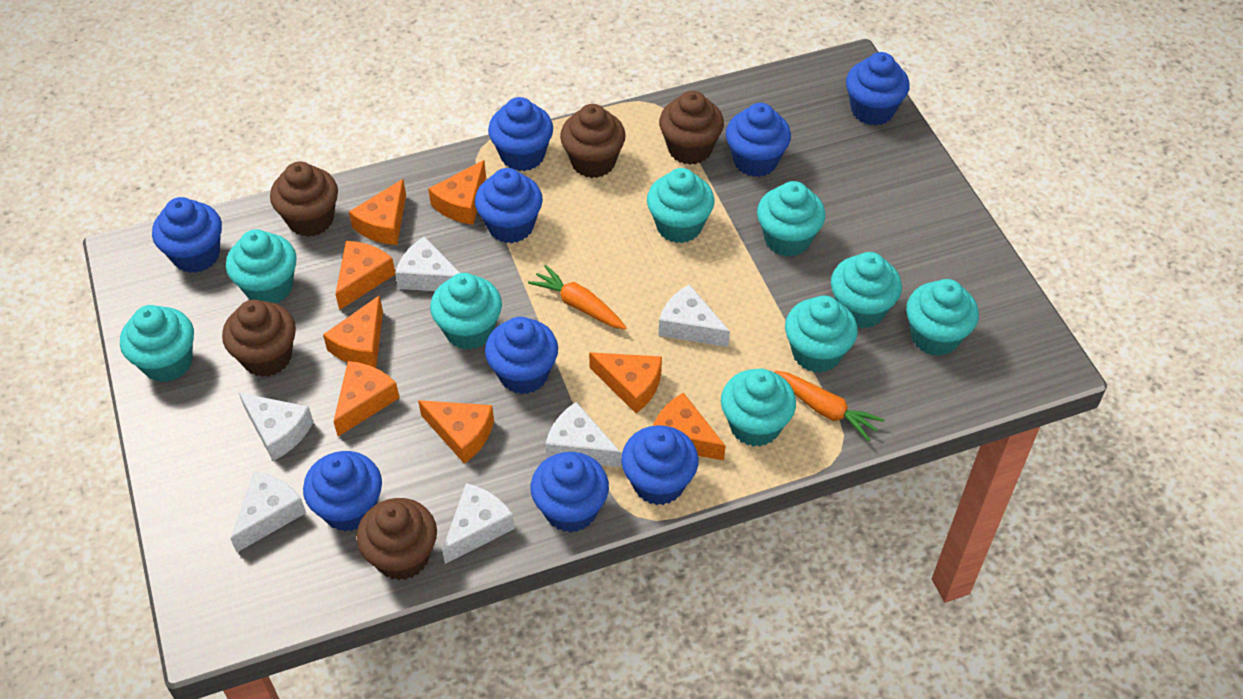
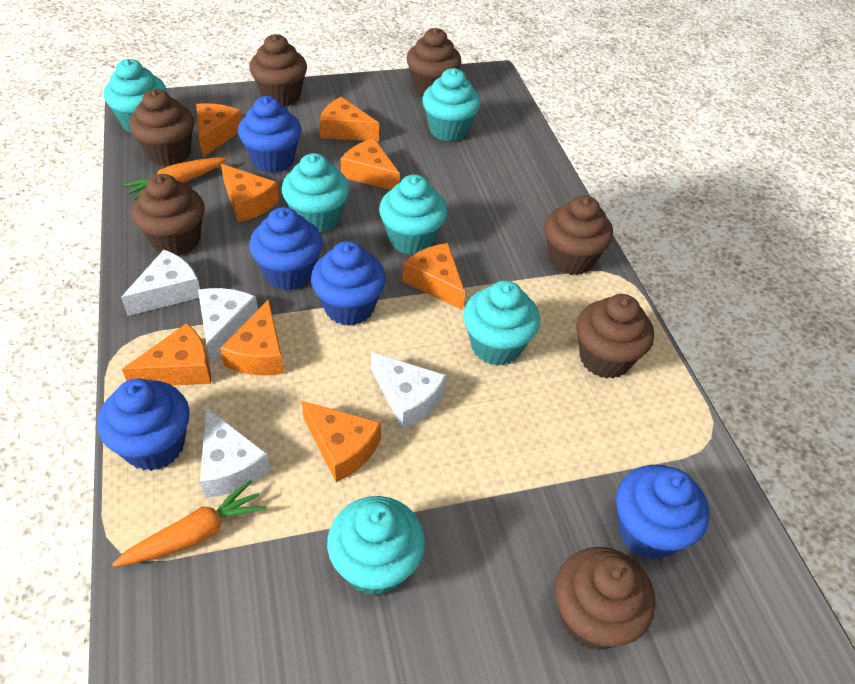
blue cupcake: [152,197,222,273] [303,451,382,532] [475,168,543,243] [485,317,558,394] [488,97,553,171] [531,452,609,533] [621,425,699,505] [726,103,791,177] [846,52,910,126] = 9 -> [97,378,190,471] [238,96,301,173] [249,207,323,290] [311,241,386,326] [616,465,709,559] = 5
brown cupcake: [222,300,296,377] [270,162,338,237] [356,498,437,581] [560,104,626,178] [659,91,724,165] = 5 -> [129,89,194,166] [132,174,204,256] [249,34,307,107] [406,28,461,96] [544,195,613,275] [555,547,656,650] [577,294,654,379] = 7
turquoise cupcake: [120,305,194,382] [226,229,297,303] [430,273,502,350] [647,168,715,243] [721,369,796,447] [757,181,825,257] [785,295,858,373] [831,252,902,329] [906,279,979,356] = 9 -> [104,59,167,133] [282,153,349,233] [327,496,425,596] [379,174,447,255] [422,68,481,142] [463,281,540,366] = 6
white cheese: [230,471,306,553] [239,393,313,461] [395,236,460,291] [442,483,515,564] [545,402,621,467] [659,284,730,347] = 6 -> [121,250,200,316] [198,288,258,363] [200,407,270,498] [371,352,446,429] = 4

